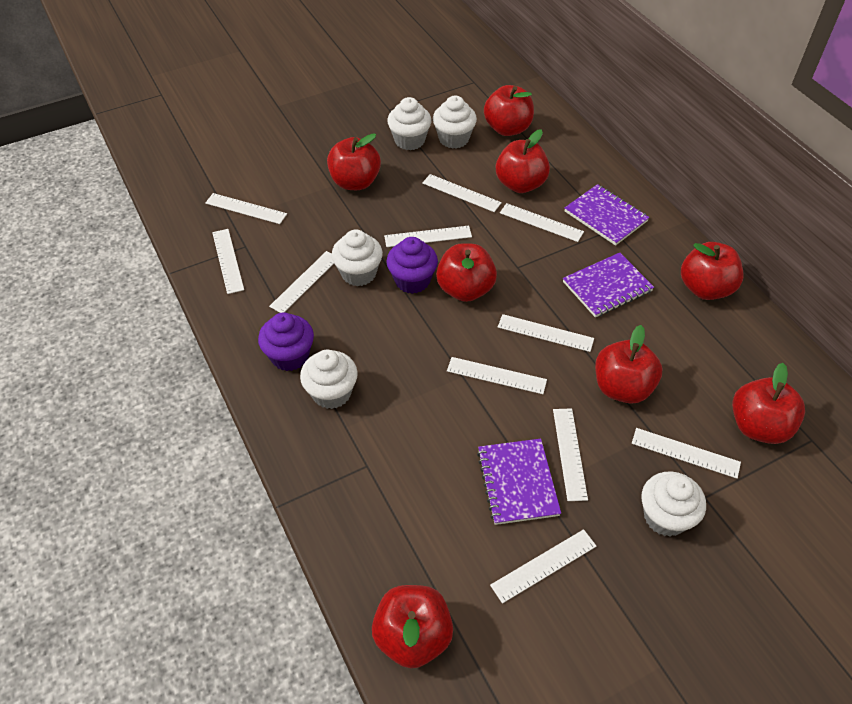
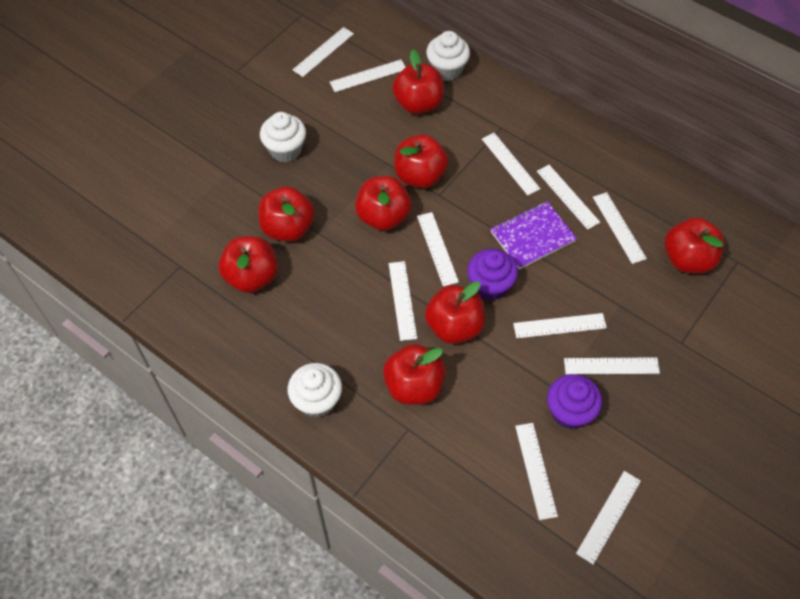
purple notebook: [477,439,561,525] [563,253,654,318] [565,184,649,246] = 3 -> [491,201,577,270] = 1
white cupcake: [300,350,358,409] [332,229,383,286] [387,97,432,150] [433,96,477,149] [641,471,706,537] = 5 -> [260,112,306,163] [288,363,342,418] [426,31,470,81] = 3

